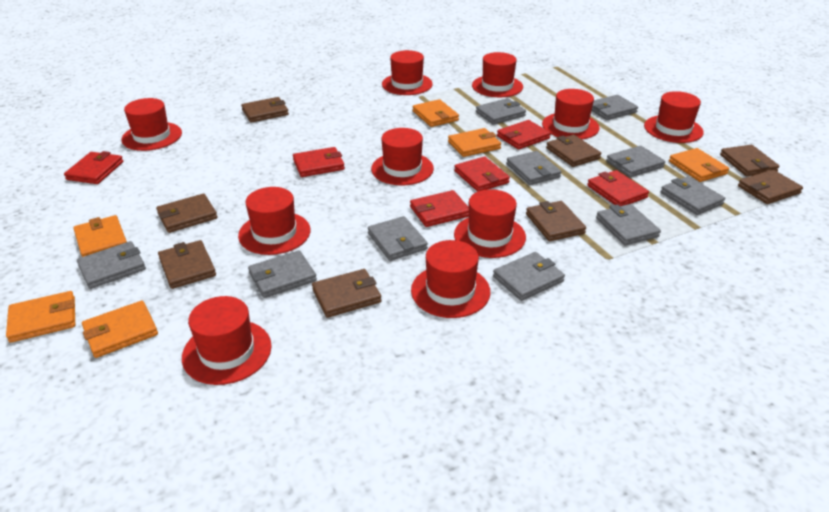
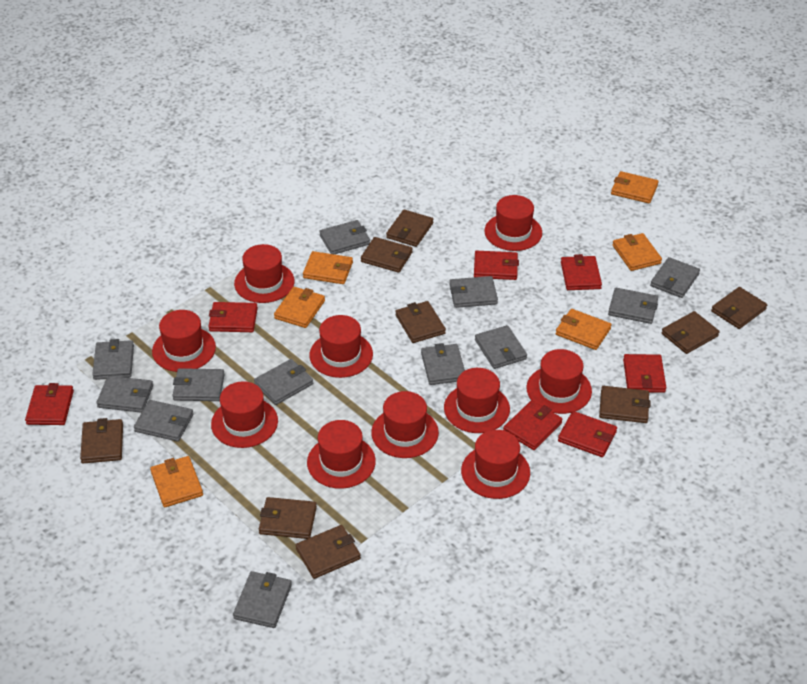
brown wallet: [156,194,217,233] [158,240,216,289] [241,97,289,123] [312,269,382,318] [526,201,586,241] [546,135,601,167] [720,145,779,176] [738,170,803,204] = 8 -> [80,418,123,463] [259,497,317,539] [296,525,361,579] [361,237,413,273] [386,209,433,247] [396,301,446,343] [599,386,651,423] [661,311,720,354] [711,287,767,329] = 9
grey wallet: [77,241,146,289] [248,250,317,298] [368,216,428,261] [476,98,526,125] [493,252,565,301] [506,151,561,185] [592,95,638,120] [596,204,661,245] [606,146,665,177] [661,176,725,215] = 10 -> [92,339,134,380] [96,376,153,413] [134,400,193,442] [173,368,225,401] [233,571,292,628] [254,359,313,405] [319,220,370,254] [421,343,465,385] [449,276,498,308] [475,325,527,369] [608,288,658,324] [650,257,700,298] = 12
red wallet: [64,151,123,184] [293,147,345,177] [410,190,469,227] [454,156,510,192] [497,120,551,149] [587,170,649,206] = 6 -> [25,383,74,425] [208,302,258,332] [474,251,519,280] [503,400,562,450] [558,411,617,457] [561,254,602,290] [623,354,666,393] = 7

